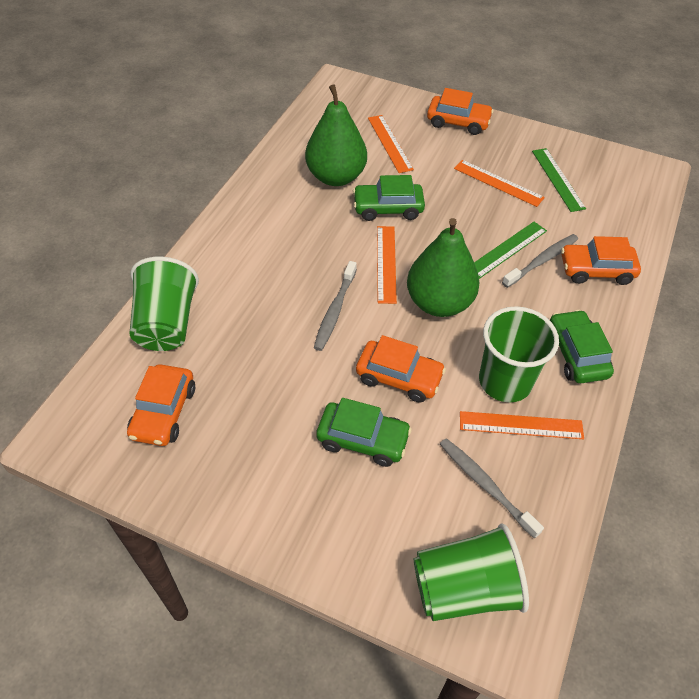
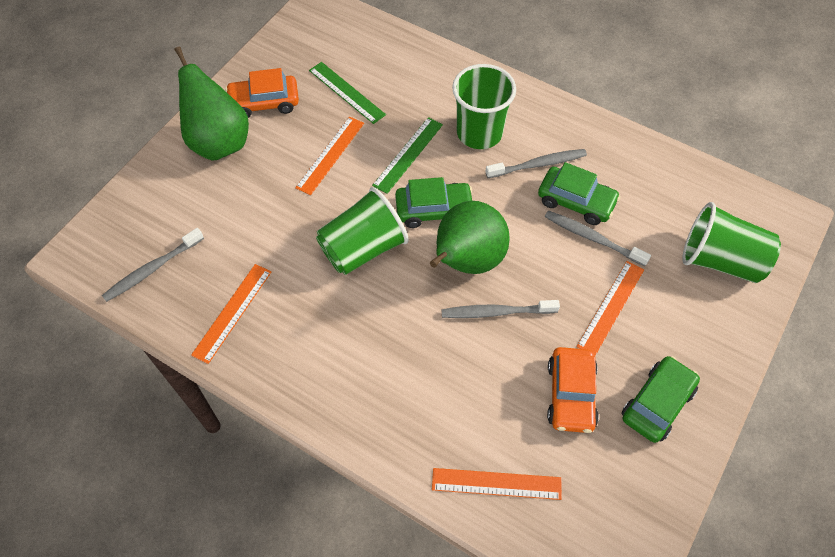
grey toothbrush: [314,261,357,351] [440,438,544,539] [502,234,578,288] = 3 -> [102,228,204,302] [441,300,560,318] [486,149,587,178] [545,210,651,266] = 4
orange car: [127,364,195,446] [356,335,446,402] [427,88,494,135] [561,236,641,285] = 4 -> [225,68,299,118] [547,347,599,433] = 2

